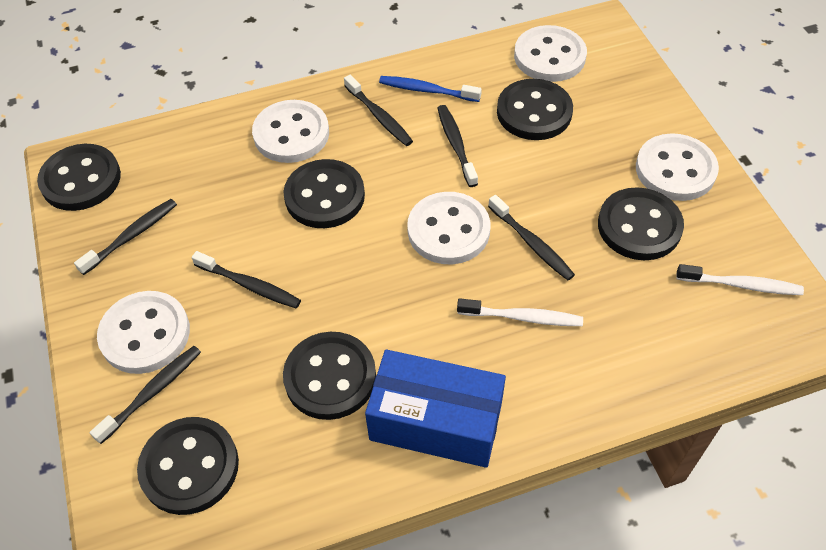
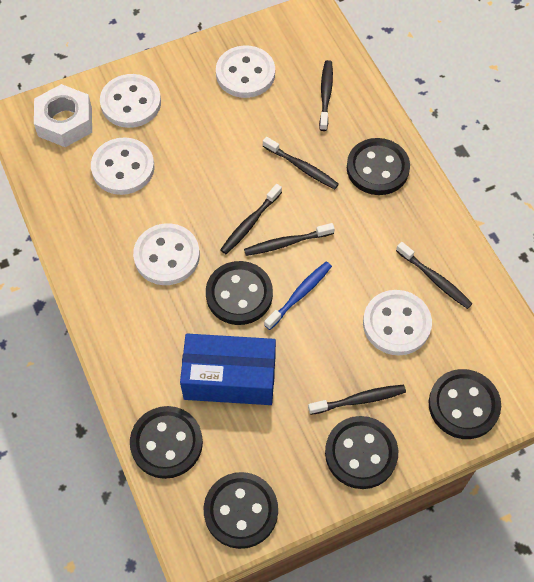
white nut: none = 0 -> [34,84,92,147] = 1
white toothbrush: [457,298,583,326] [676,264,804,295] = 2 -> none = 0

